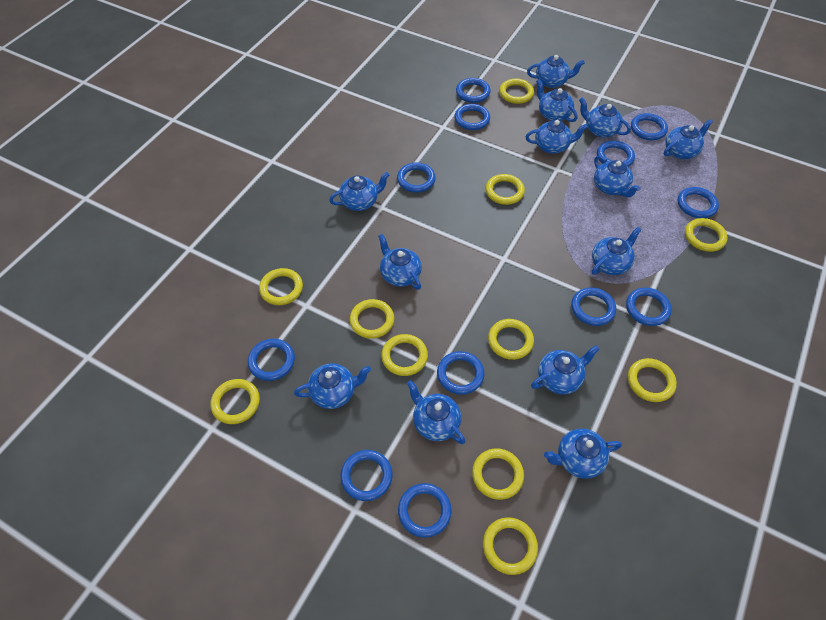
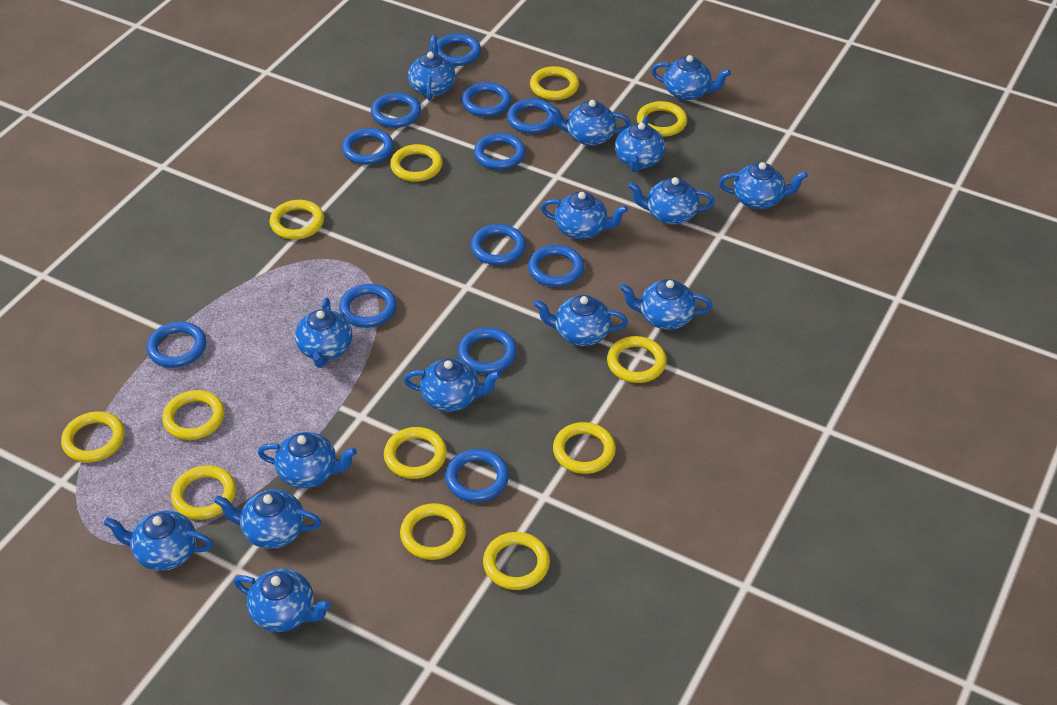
blue teapot: [294,363,371,409] [329,172,390,211] [378,234,422,290] [407,380,465,444] [526,120,588,154] [527,55,585,88] [531,345,599,395] [536,79,578,122] [544,429,622,479] [579,98,631,138] [592,227,642,275] [594,155,641,197] [664,119,713,159] = 13 -> [104,511,213,571] [214,490,321,549] [234,569,331,632] [258,432,357,488] [295,298,352,368] [404,359,501,412] [408,36,456,101] [534,295,628,346] [541,192,628,239] [548,100,631,146] [615,116,665,172] [620,279,713,330] [628,177,715,225] [651,55,731,100] [719,162,808,209] = 15
yellow ring: [210,379,260,424] [259,268,303,305] [350,299,394,339] [381,334,428,376] [472,449,524,500] [483,517,538,575] [486,174,525,205] [488,319,534,360] [499,79,534,104] [628,358,677,402] [685,218,728,252] = 11 -> [61,411,125,463] [162,390,225,440] [171,465,236,520] [270,200,324,240] [384,427,447,479] [390,144,443,182] [400,503,466,560] [483,532,550,590] [530,66,579,100] [553,422,616,474] [607,336,667,383] [637,101,687,137] = 12

